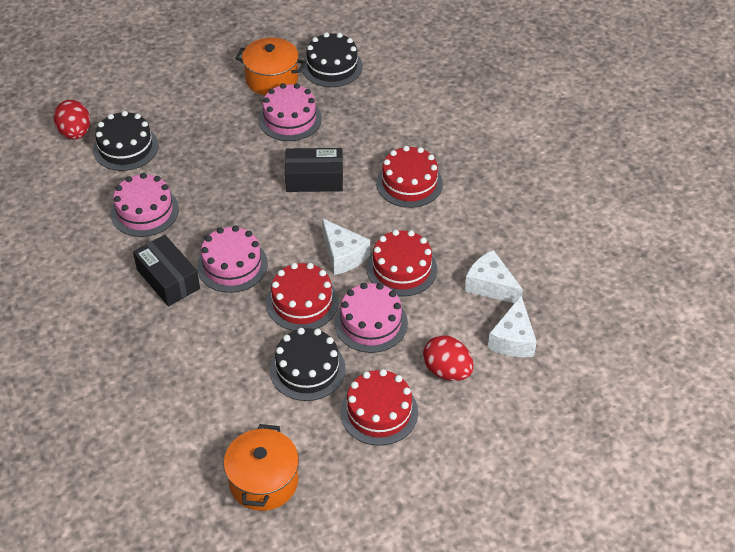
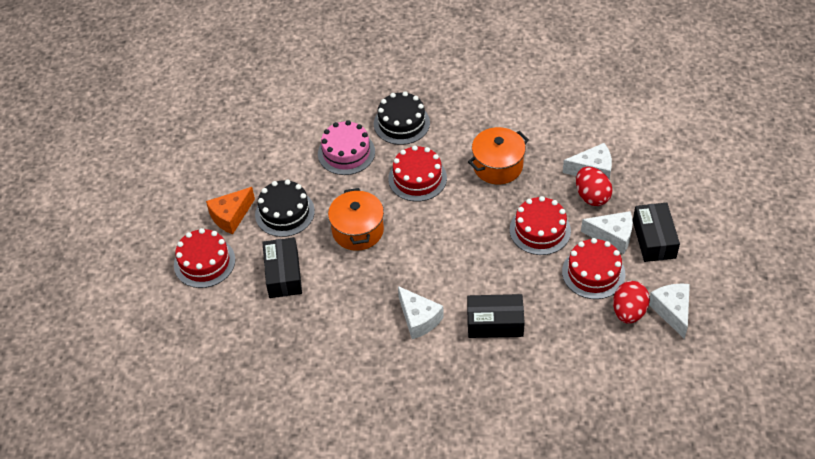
black box: [133,235,200,307] [285,148,343,192] = 2 -> [262,237,302,298] [467,294,525,338] [633,202,680,262] = 3
black cake: [93,111,158,171] [270,328,346,401] [302,32,363,87] = 3 -> [255,179,315,237] [374,91,430,145] = 2
orange cheese: none = 0 -> [206,187,255,234] = 1
pink cake: [111,173,179,237] [197,226,268,293] [258,83,322,141] [334,283,408,353] = 4 -> [318,120,375,175] = 1
white cheese: [322,218,370,275] [465,250,523,303] [488,296,537,357] = 3 -> [398,286,444,339] [563,143,612,180] [581,211,633,254] [649,283,690,339] = 4

